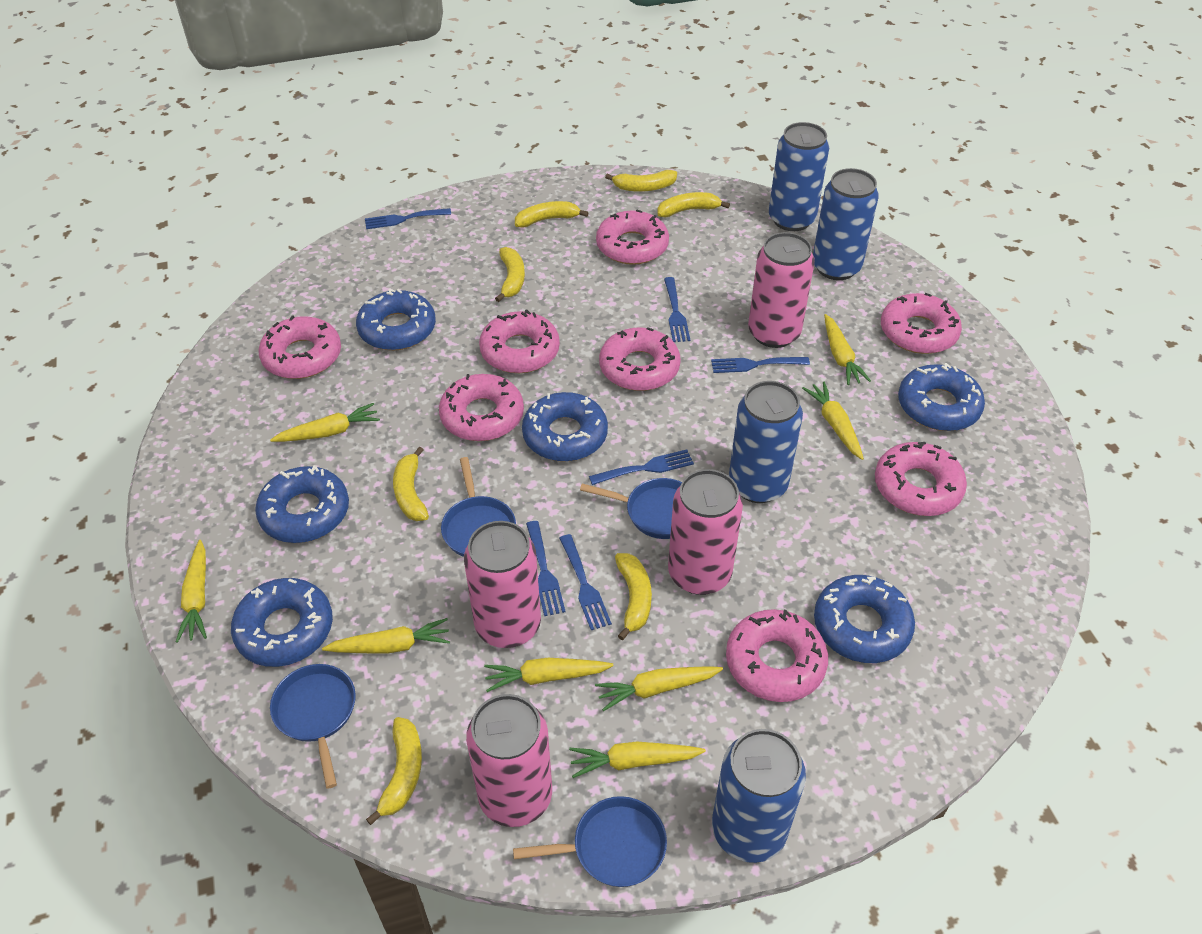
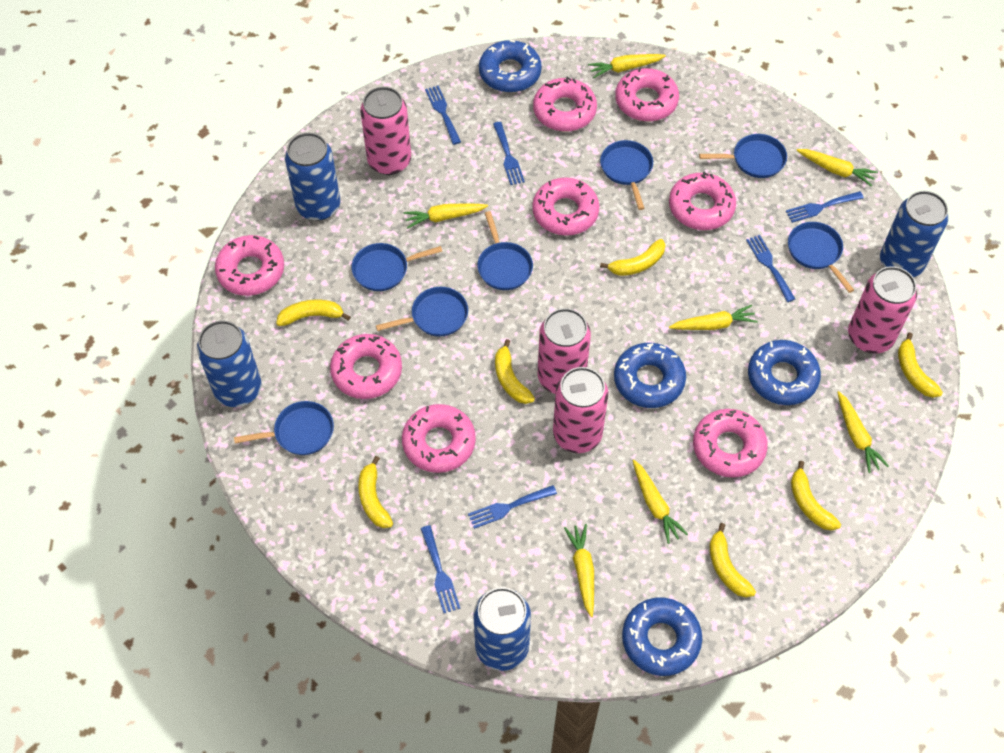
blue donut: [231,578,333,667] [255,465,349,543] [356,289,436,350] [522,392,608,461] [814,575,915,663] [898,363,985,431] = 6 -> [479,40,542,92] [614,343,686,408] [622,598,702,676] [748,340,821,405] = 4
blue pan: [270,664,356,789] [441,457,516,557] [513,796,667,887] [580,478,682,539] = 4 -> [234,401,334,455] [352,243,442,291] [376,287,468,336] [477,211,533,290] [600,140,653,210] [699,134,787,178] [788,222,854,293] = 7
yellow carrot: [176,540,207,643] [270,403,380,442] [322,618,450,654] [484,658,614,692] [569,742,706,778] [595,666,723,711] [802,381,864,460] [824,314,871,385] = 8 -> [404,204,488,228] [564,524,594,617] [588,54,666,78] [633,460,688,544] [669,305,758,330] [796,149,878,186] [837,391,889,473] = 7

